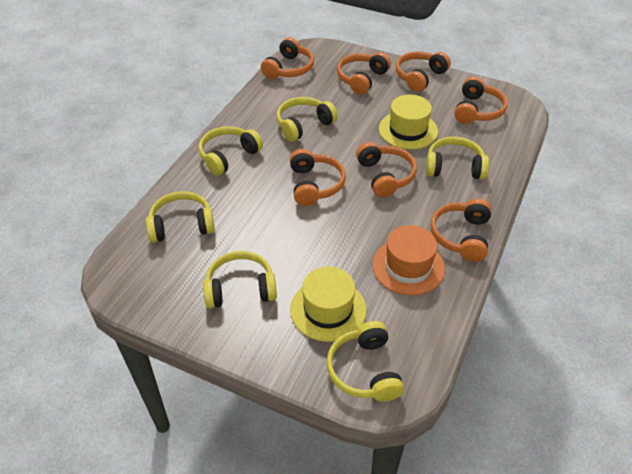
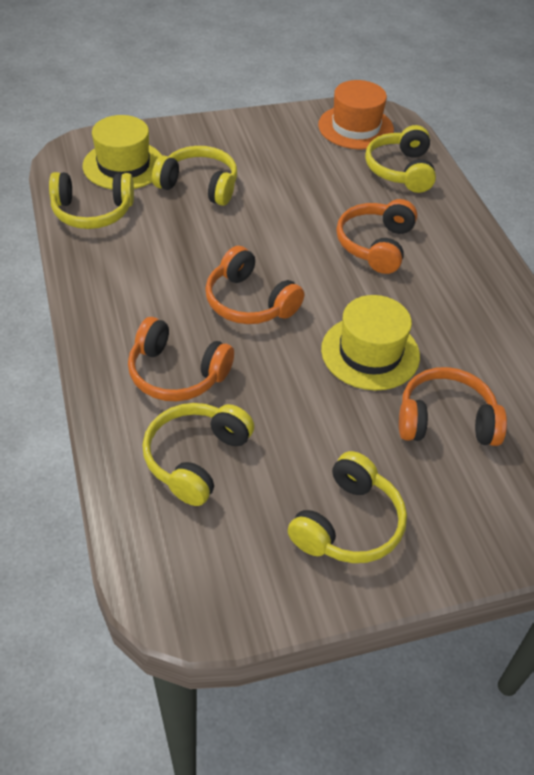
orange headphones: [261,37,314,79] [290,149,346,206] [337,52,391,95] [356,142,417,198] [396,51,451,92] [431,199,491,262] [454,77,508,124] = 7 -> [128,317,234,402] [205,246,304,324] [336,199,417,274] [399,367,507,446] = 4
yellow headphones: [146,191,215,243] [199,126,263,176] [203,251,277,308] [276,97,338,142] [326,321,404,402] [426,137,489,180] = 6 -> [49,172,134,229] [143,403,254,506] [152,146,237,206] [288,451,407,563] [365,125,436,193] = 5

